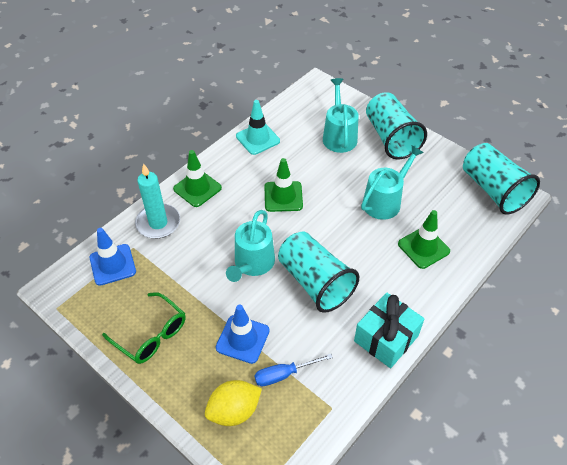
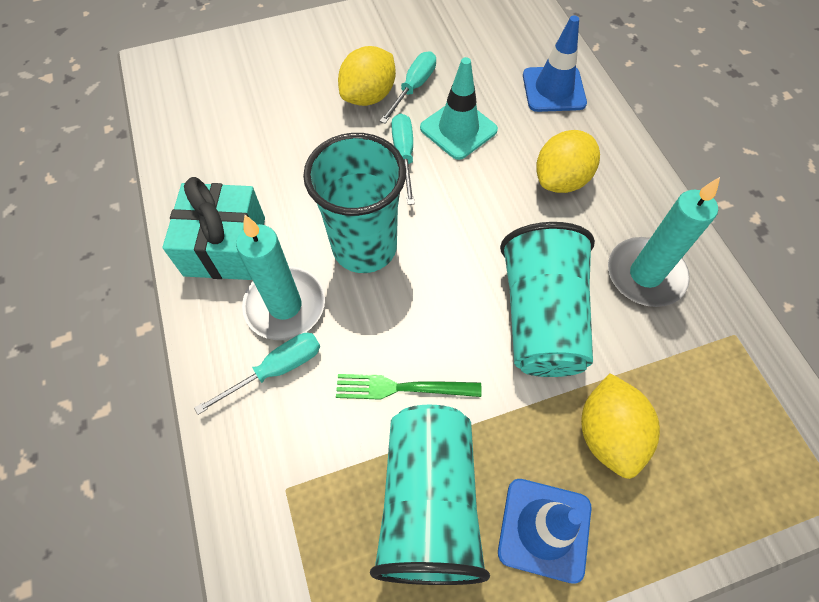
blue screwdriver: [254,354,333,386] = 1 -> none = 0
green fork: none = 0 -> [336,374,482,400] = 1
green glasses: [102,292,186,364] = 1 -> none = 0
green traffic cone: [173,150,222,207] [264,158,303,212] [398,210,450,269] = 3 -> none = 0
turquoise candle: [135,163,180,239] = 1 -> [236,215,325,340] [608,177,720,307] = 2
turquoise screwdriver: none = 0 -> [194,333,320,415] [380,51,436,124] [391,113,415,205] = 3
turquoise watering can: [226,210,275,282] [323,78,359,153] [361,145,423,220] = 3 -> none = 0
yellow lemon: [205,380,262,426] = 1 -> [338,46,396,106] [536,130,600,193] [581,373,660,479] = 3

